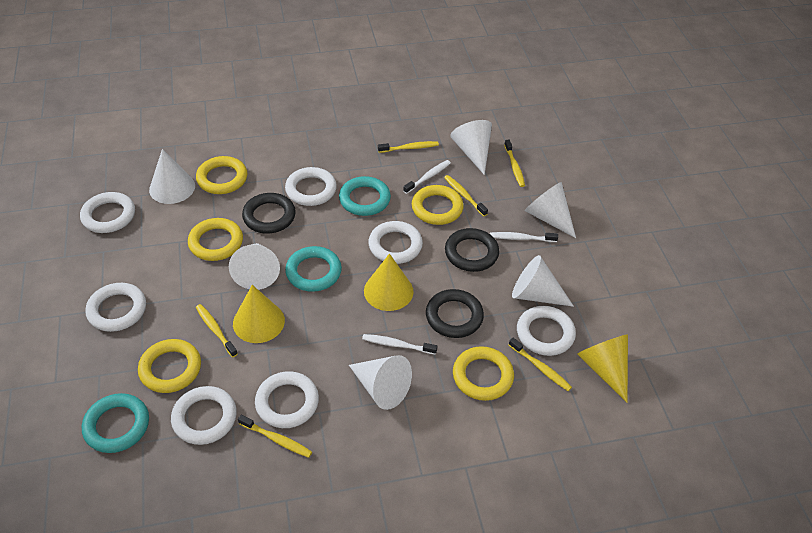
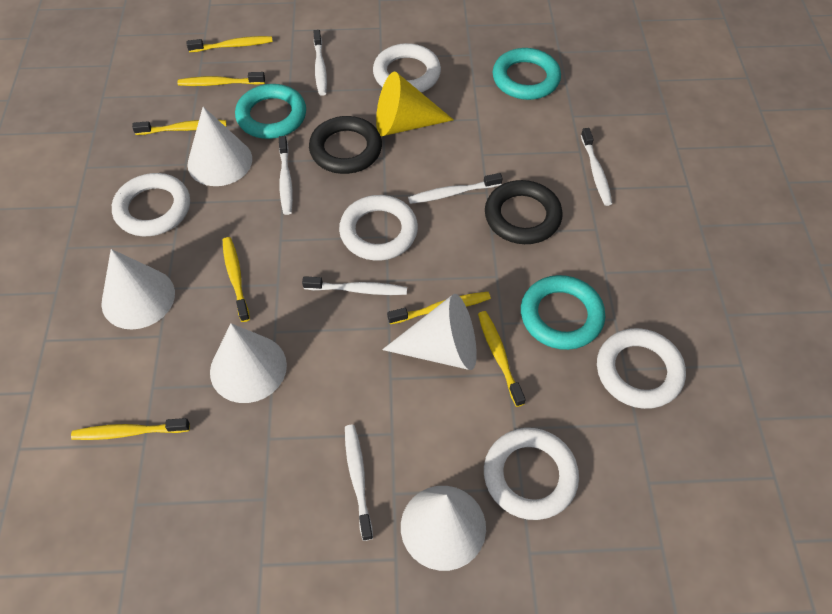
black ring: [242,193,296,233] [426,289,484,338] [445,228,499,272] = 3 -> [309,116,382,174] [485,180,563,244] = 2
white cone: [149,149,195,204] [229,243,280,290] [349,355,412,410] [450,120,492,175] [512,255,574,307] [525,182,576,238] = 6 -> [101,249,175,330] [187,107,252,186] [210,323,287,403] [382,294,477,370] [401,486,486,571] = 5
white ring: [80,192,135,233] [85,283,146,332] [171,386,237,445] [255,371,319,428] [285,167,337,206] [368,221,423,264] [517,306,576,356] = 7 -> [112,173,190,236] [339,195,418,261] [373,43,441,92] [484,428,579,520] [597,328,686,409] = 5
white toothbrush: [362,334,437,355] [403,160,451,194] [490,232,558,242] = 3 -> [279,136,293,215] [302,276,407,295] [313,30,327,96] [345,425,373,541] [408,173,502,204] [581,128,612,206] = 6
yellow cone: [233,285,285,343] [364,254,414,311] [577,334,628,403] = 3 -> [376,72,453,136] = 1
yellow ring: [138,339,201,393] [188,218,243,261] [196,156,247,194] [412,185,464,225] [453,346,514,401] = 5 -> none = 0
yellow toothbrush: [196,304,238,357] [238,415,312,458] [378,141,439,153] [444,175,488,216] [504,140,525,187] [509,338,572,391] = 6 -> [71,418,190,440] [132,120,227,135] [178,72,265,86] [187,36,273,52] [223,237,250,322] [387,292,491,324] [478,311,526,407] = 7

